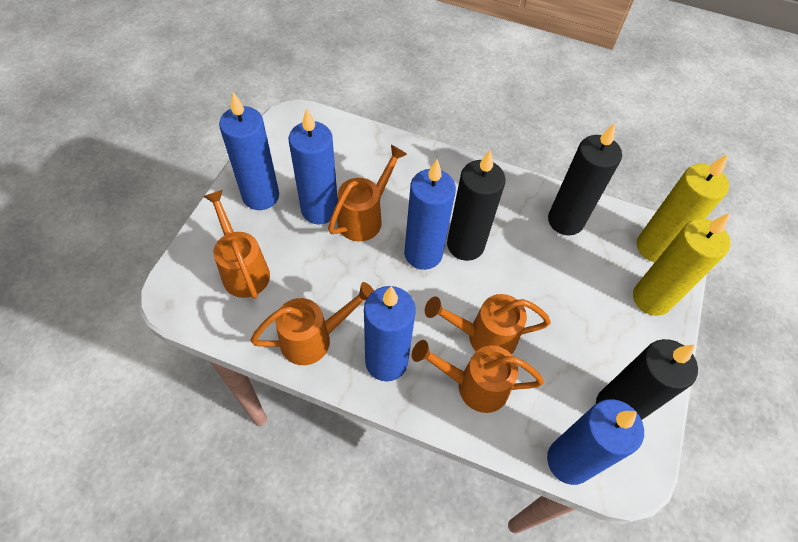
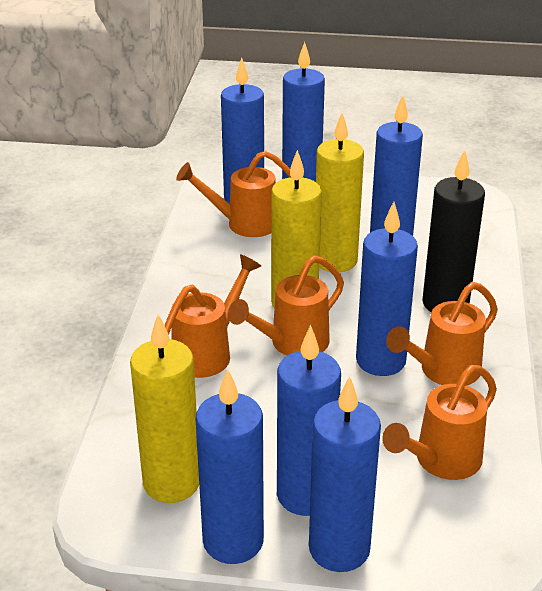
black candle: [447,149,506,261] [548,123,622,236] [596,339,698,420] = 3 -> [422,150,485,312] = 1
blue candle: [219,92,279,210] [289,108,338,224] [364,286,416,381] [404,159,456,270] [547,399,644,485] = 5 -> [195,369,264,564] [221,58,264,204] [277,325,341,516] [282,42,325,182] [309,376,381,572] [356,202,418,376] [370,95,423,236] = 7
yellow candle: [633,213,731,316] [637,154,729,262] = 2 -> [130,314,199,503] [271,150,322,309] [316,113,364,272] = 3

